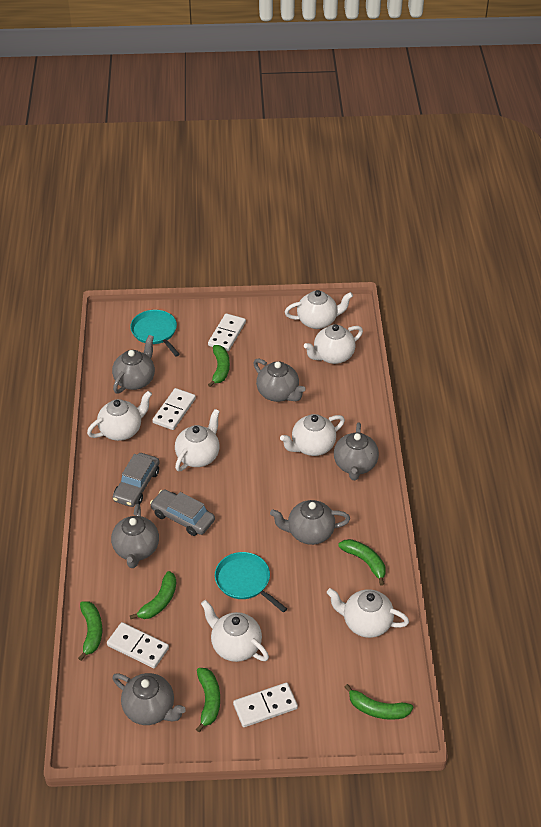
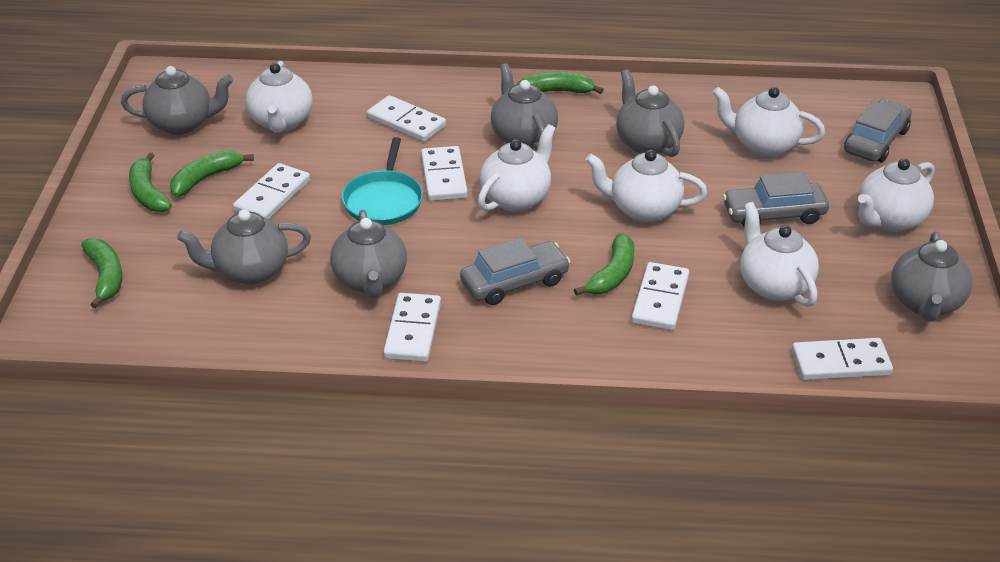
green banana: [78,601,102,661] [130,571,176,619] [196,668,220,732] [208,345,230,387] [338,539,386,586] [345,684,413,720] = 6 -> [81,238,122,308] [129,152,172,212] [170,150,254,197] [517,72,604,94] [574,234,634,296] = 5
grey car: [113,453,160,507] [150,489,215,536] = 2 -> [460,238,570,305] [723,172,829,228] [844,99,912,162] = 3
turquoise pan: [130,310,180,357] [215,552,287,613] = 2 -> [342,137,423,225] = 1
white domino: [107,622,169,668] [152,388,196,430] [208,313,246,351] [233,683,298,727] = 4 -> [233,163,310,219] [367,95,446,142] [383,293,441,362] [421,146,468,201] [631,262,689,331] [792,338,893,380] = 6
white teapot: [87,391,152,441] [175,409,220,471] [201,600,269,662] [280,414,345,456] [285,290,353,329] [304,324,363,364] [327,588,409,638] = 7 -> [245,61,313,132] [478,124,556,212] [586,150,707,222] [712,87,825,157] [741,202,819,307] [858,159,934,232] = 6

